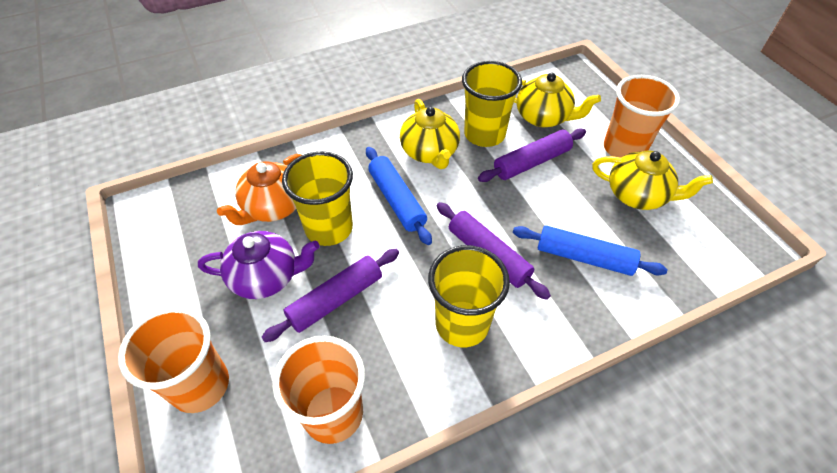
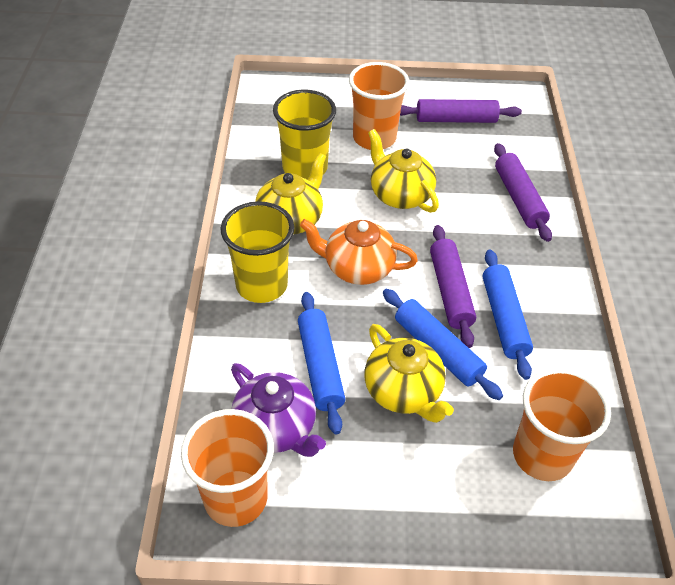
blue rolling pin: [366,147,432,245] [513,225,667,276] = 2 -> [298,292,345,434] [383,289,503,400] [483,249,533,380] = 3
yellow cup: [282,151,353,246] [428,245,510,347] [462,61,522,147] = 3 -> [220,201,294,303] [273,89,336,179] = 2

